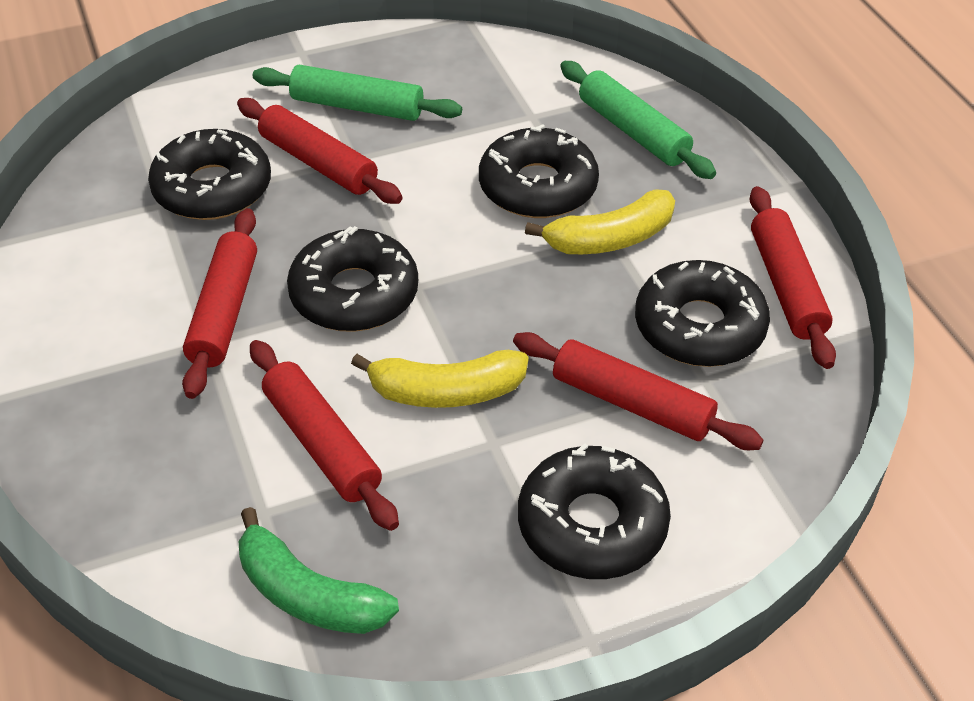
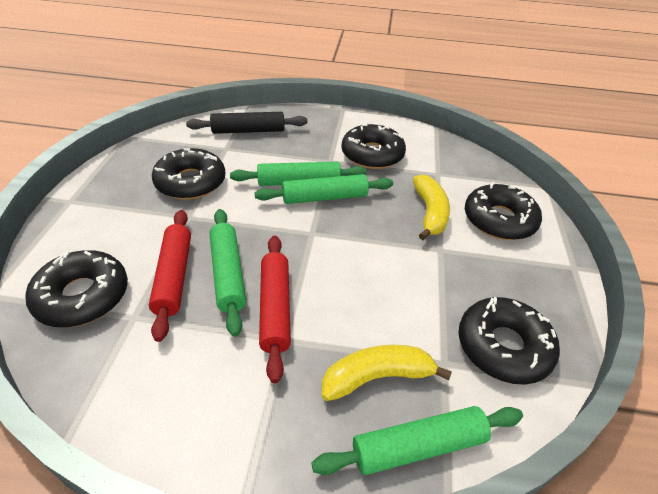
black rolling pin: none = 0 -> [186,112,307,134] = 1
green banana: [239,507,399,634] = 1 -> none = 0
green rolling pin: [253,65,462,121] [560,61,716,179] = 2 -> [210,209,246,337] [230,162,366,186] [254,174,393,204] [312,406,523,475] = 4
red rolling pin: [182,208,257,399] [237,98,403,204] [250,340,399,531] [513,332,764,450] [749,186,836,369] = 5 -> [149,210,191,342] [259,236,291,383] = 2

